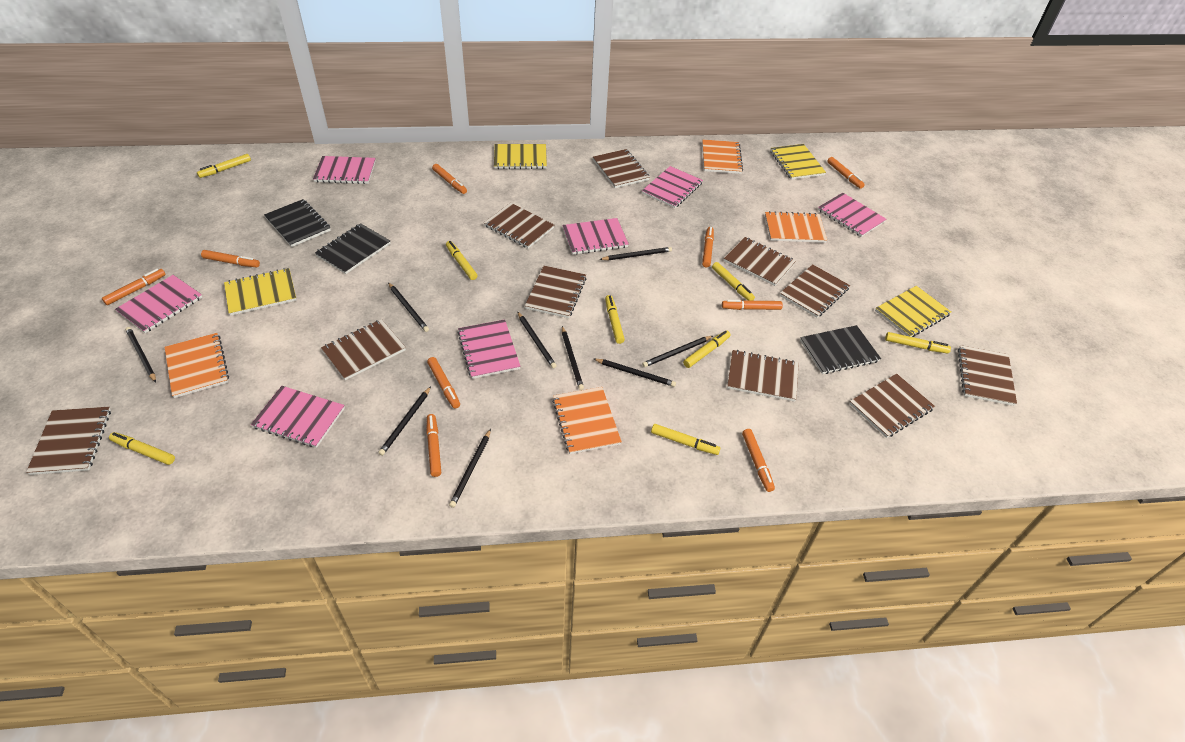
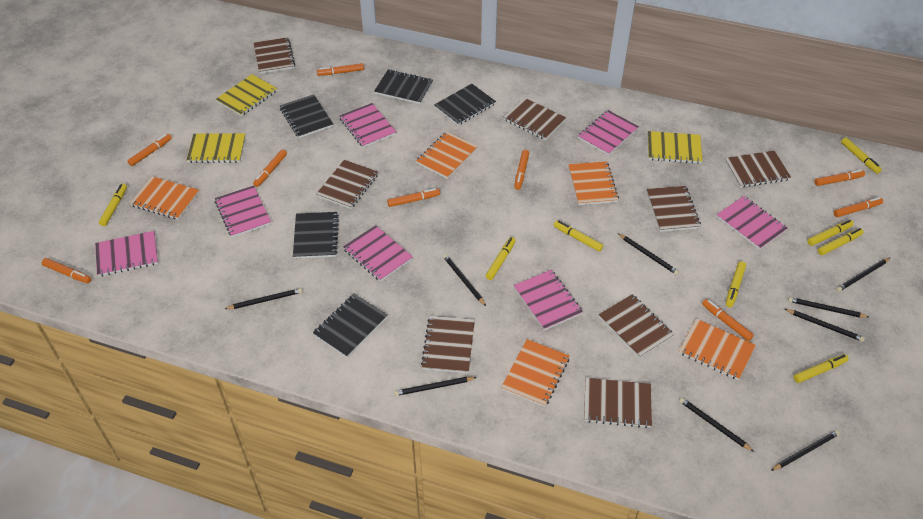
black notebook: [264,199,331,247] [315,223,391,274] [800,325,881,374] = 3 -> [280,95,333,138] [293,212,339,259] [313,294,388,357] [374,69,433,104] [434,84,496,125] = 5
brown notebook: [26,407,111,475] [321,319,406,380] [484,203,554,248] [525,266,586,318] [593,149,650,188] [724,237,796,286] [727,350,799,402] [780,264,850,318] [849,374,935,438] [958,345,1017,406] = 10 -> [254,37,295,74] [316,160,378,209] [421,316,475,373] [503,98,566,140] [584,378,652,428] [599,294,674,358] [647,186,701,232] [725,151,791,187] = 8
orange notebook: [165,333,229,398] [552,387,622,454] [702,140,743,174] [765,211,827,243] = 4 -> [130,176,200,220] [416,131,478,179] [501,339,570,407] [568,161,619,205] [679,319,756,380] = 5
yellow notebook: [224,268,297,316] [494,144,547,169] [770,144,826,180] [875,286,951,337] = 4 -> [187,133,245,163] [216,74,277,116] [648,131,703,164] = 3

